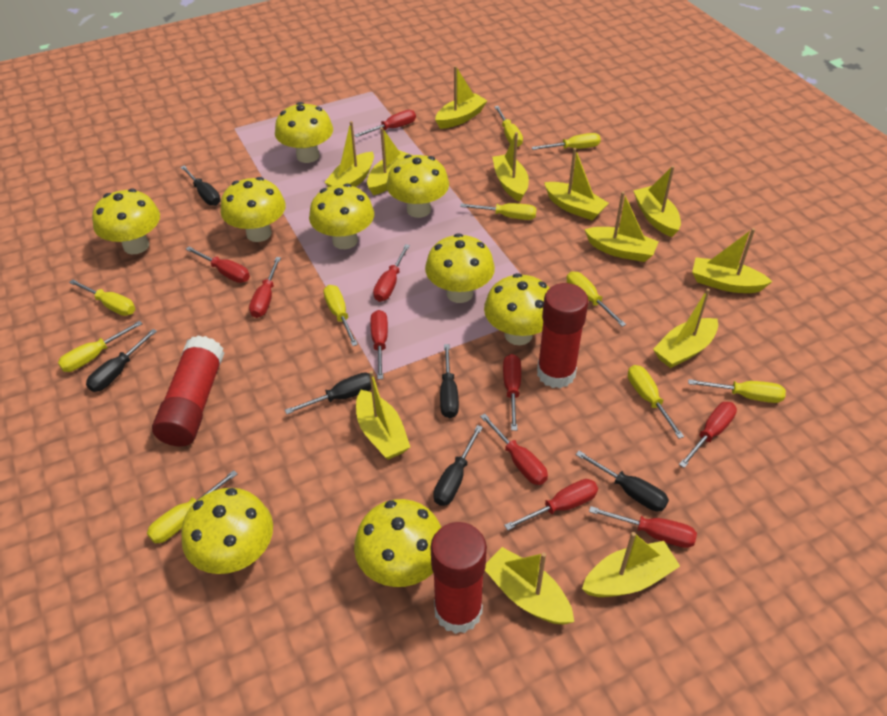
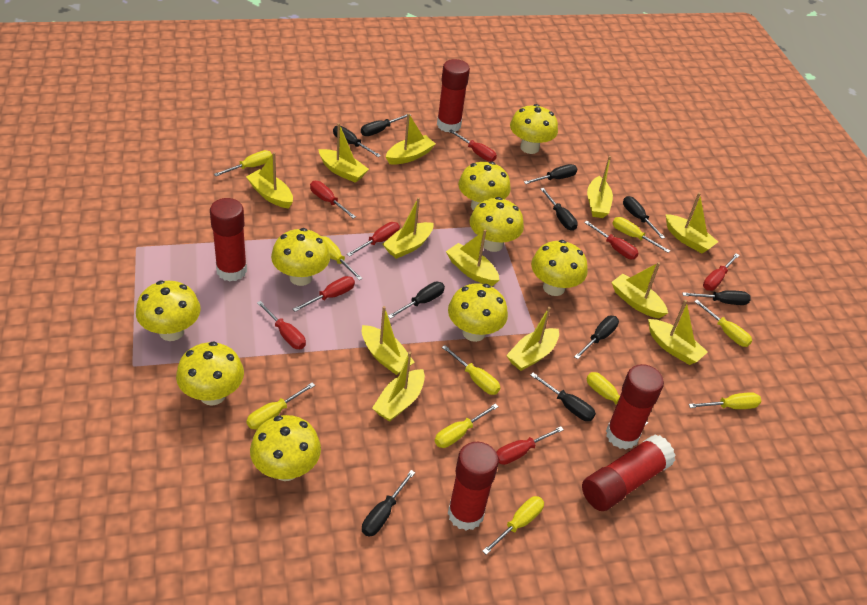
black screwdriver: [86,329,157,392] [180,166,221,206] [285,372,371,414] [433,425,483,506] [440,344,459,418] [576,451,669,512] = 6 -> [333,126,381,157] [361,114,411,136] [362,470,415,537] [388,282,445,319] [524,164,577,184] [530,373,596,421] [541,188,578,231] [574,316,619,359] [623,196,665,239] [682,290,751,305] = 10
red glue stick: [152,335,224,447] [430,522,487,634] [537,283,589,388] = 3 -> [210,198,247,281] [437,59,470,133] [448,442,499,531] [582,434,676,511] [606,364,664,450] = 5
red screwdriver: [186,247,250,283] [249,257,281,318] [354,110,416,137] [370,310,388,379] [373,244,410,302] [480,413,548,485] [503,354,521,431] [504,479,598,530] [589,506,697,548] [679,402,737,468] = 10 -> [257,301,306,349] [293,276,355,312] [310,181,356,218] [347,222,400,257] [449,129,497,162] [496,426,564,465] [584,221,639,259] [703,253,739,291] = 8

